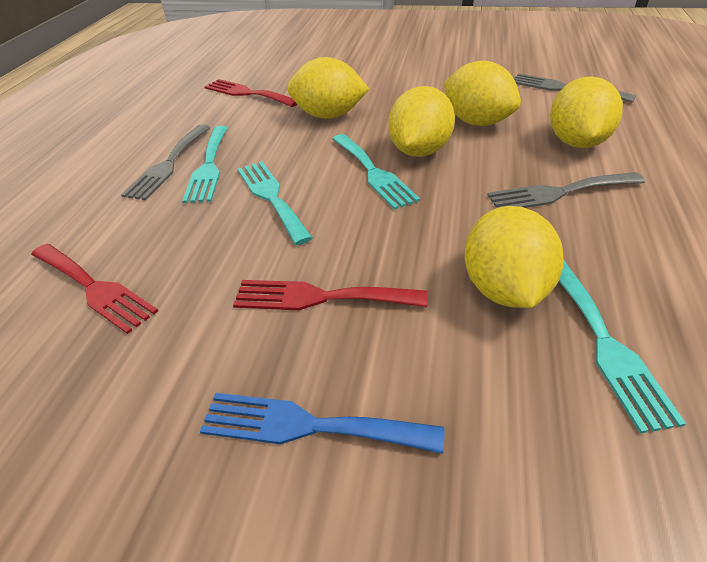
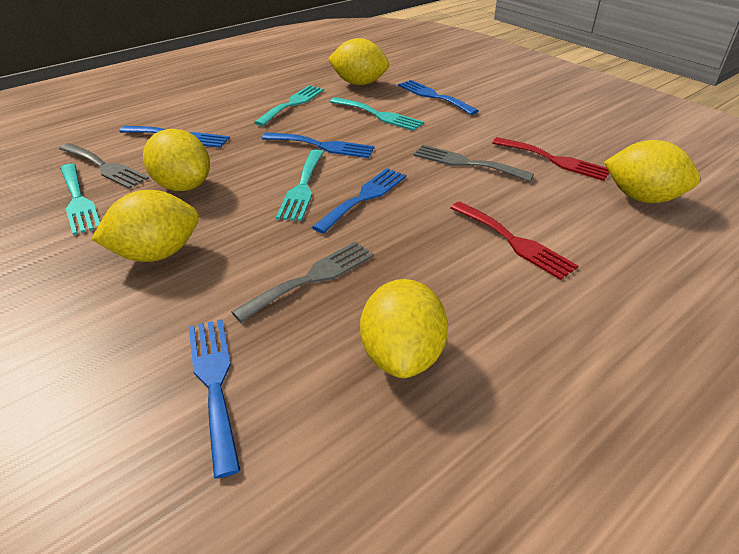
blue fork: [199,393,444,454] = 1 -> [119,126,230,148] [189,319,241,479] [262,132,375,158] [312,168,406,234] [398,80,479,115] = 5
red fork: [31,244,158,334] [204,79,297,107] [233,280,428,310] = 3 -> [450,202,578,280] [492,137,609,181] = 2

